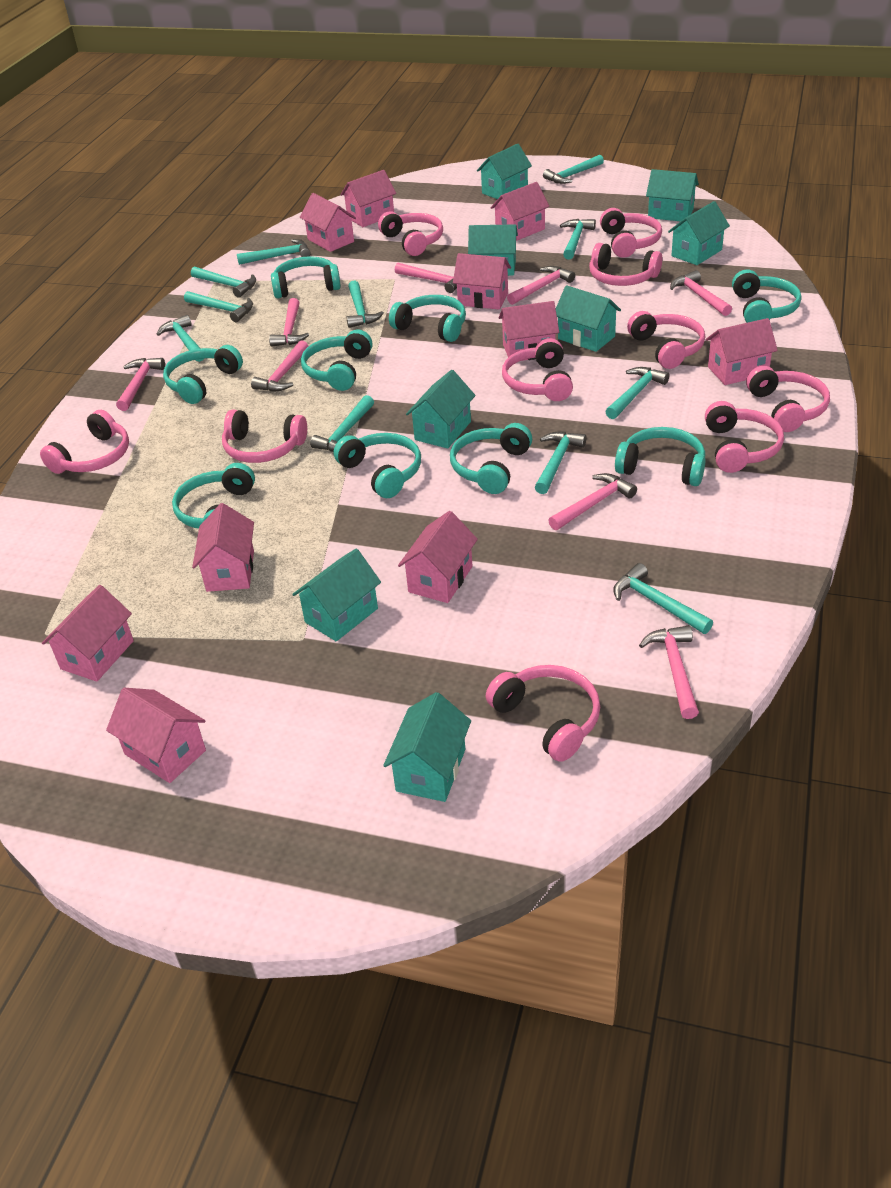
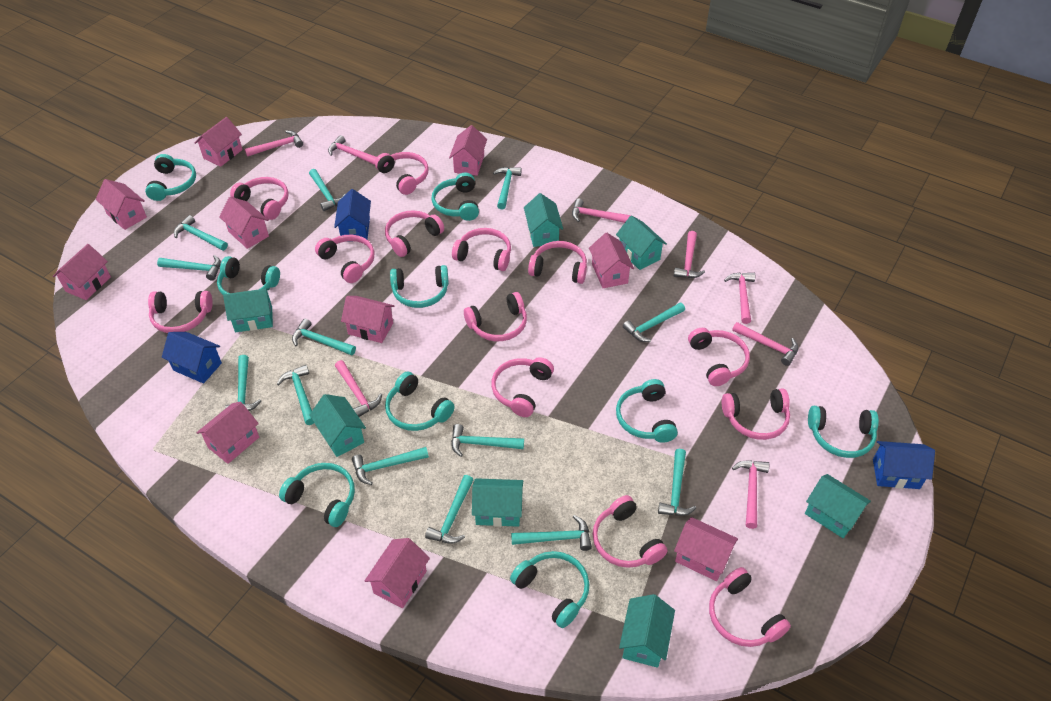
blue house: none = 0 -> [162,332,222,384] [334,189,371,242] [873,441,935,489] = 3
pink headphones: [40,410,129,474] [222,409,307,463] [378,211,443,256] [486,665,600,762] [502,338,573,401] [589,243,662,286] [600,208,662,258] [627,311,705,369] [705,401,784,473] [746,366,830,432] = 10 -> [148,291,213,333] [230,177,289,220] [315,235,374,283] [375,152,429,195] [385,210,444,257] [452,228,511,271] [464,292,527,341] [491,357,554,417] [528,241,587,284] [592,495,667,568] [688,328,750,386] [709,567,791,647] [722,389,790,440] = 13
turquoise hammer: [157,315,204,362] [184,291,253,322] [191,266,256,298] [237,239,311,265] [310,395,374,452] [347,281,384,328] [535,431,587,494] [543,155,604,184] [560,219,596,260] [605,367,669,419] [613,563,713,634] = 11 -> [157,255,221,281] [174,215,228,251] [225,355,261,411] [277,365,314,425] [292,319,356,356] [309,169,345,211] [352,447,429,485] [425,475,474,544] [451,424,524,457] [493,167,522,210] [511,515,592,551] [623,303,685,342] [658,449,696,516] = 13
turquoise house: [292,548,381,642] [383,692,471,802] [406,370,476,449] [468,224,518,276] [477,144,532,199] [556,285,621,352] [646,169,699,221] [668,201,730,265] = 8 -> [223,288,273,332] [309,394,366,457] [472,478,523,527] [524,193,563,247] [616,215,667,270] [619,594,675,668] [805,474,871,538] = 7

